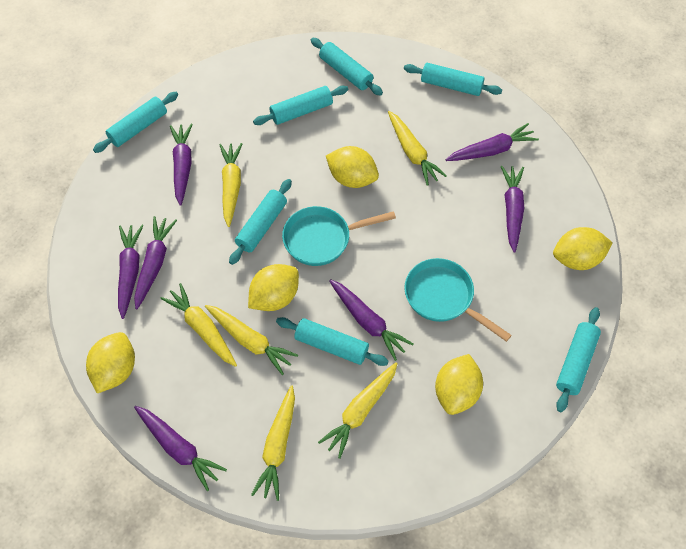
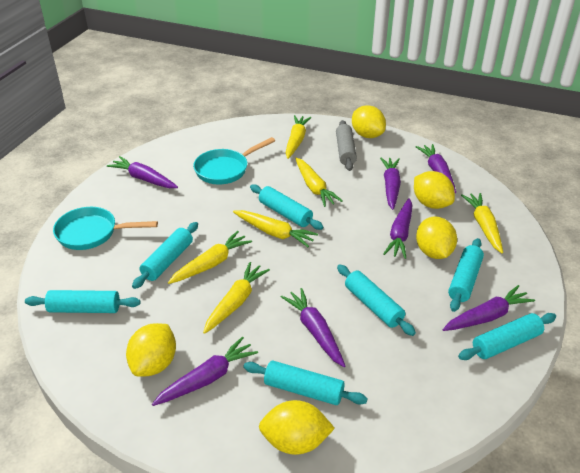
grey rolling pin: none = 0 -> [336,120,357,171] = 1

